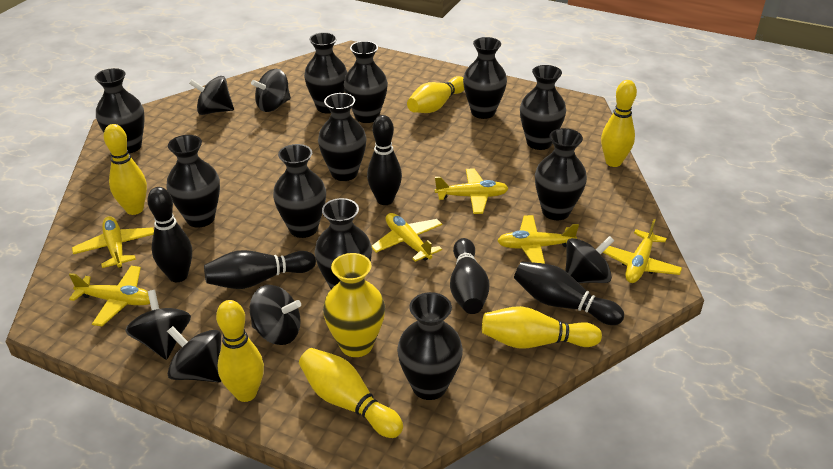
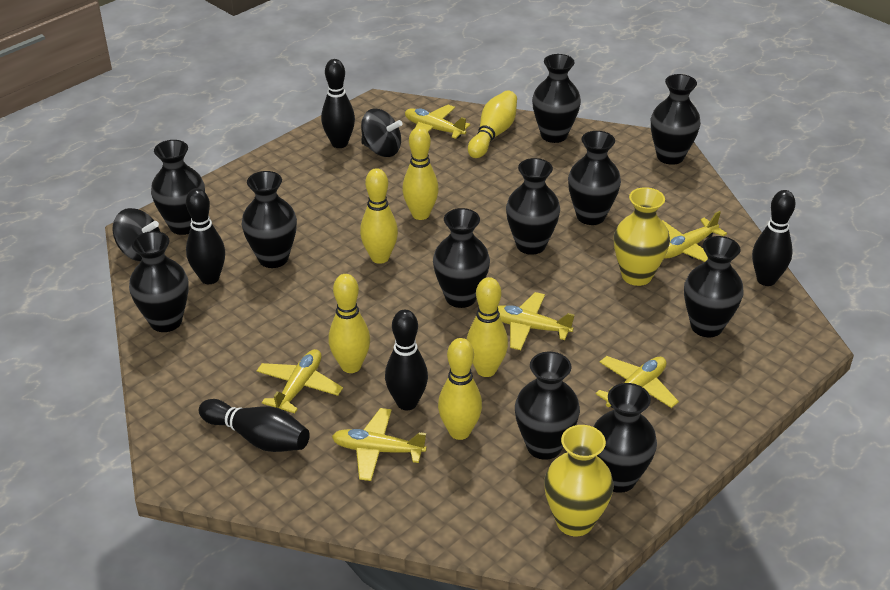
black spinning top: [125,290,191,360] [167,326,221,382] [189,76,234,115] [250,285,301,345] [251,69,291,112] [565,236,614,283] = 6 -> [112,208,160,261] [361,109,402,157] = 2
yellow vase: [323,253,385,357] = 1 -> [544,425,614,536] [614,187,670,286] = 2

